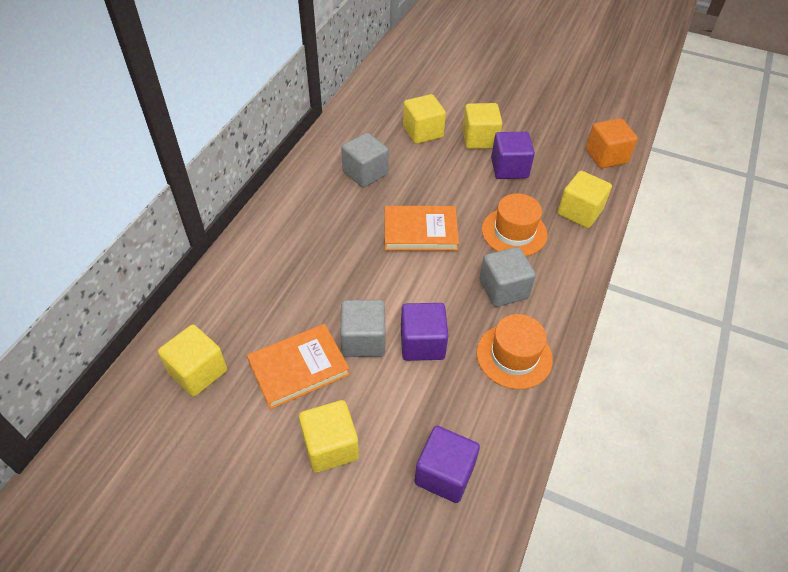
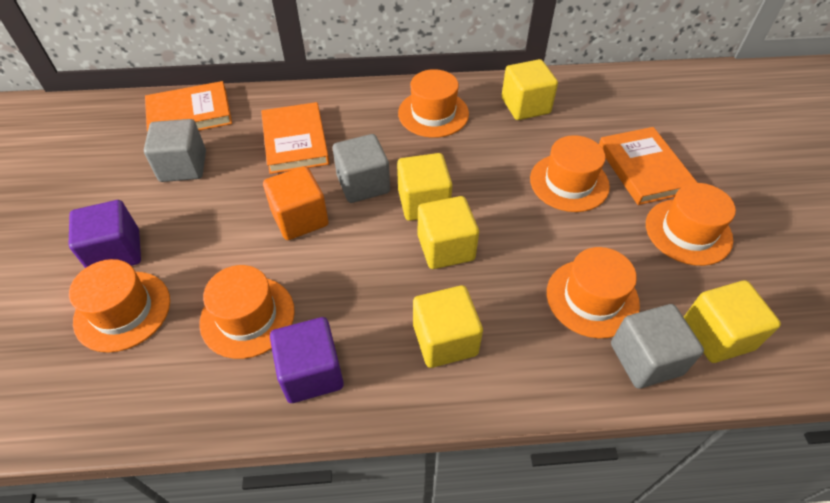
orange book: [247,324,350,409] [385,206,459,251] = 2 -> [145,81,232,132] [261,102,330,174] [599,127,697,205] = 3
orange hat: [476,314,553,389] [482,193,547,256] = 2 -> [69,259,170,353] [199,265,295,359] [398,69,469,138] [530,135,610,212] [547,247,640,338] [646,183,736,266] = 6
purple cube: [401,303,448,361] [414,426,480,503] [491,132,535,179] = 3 -> [69,200,141,268] [270,317,344,403] = 2

